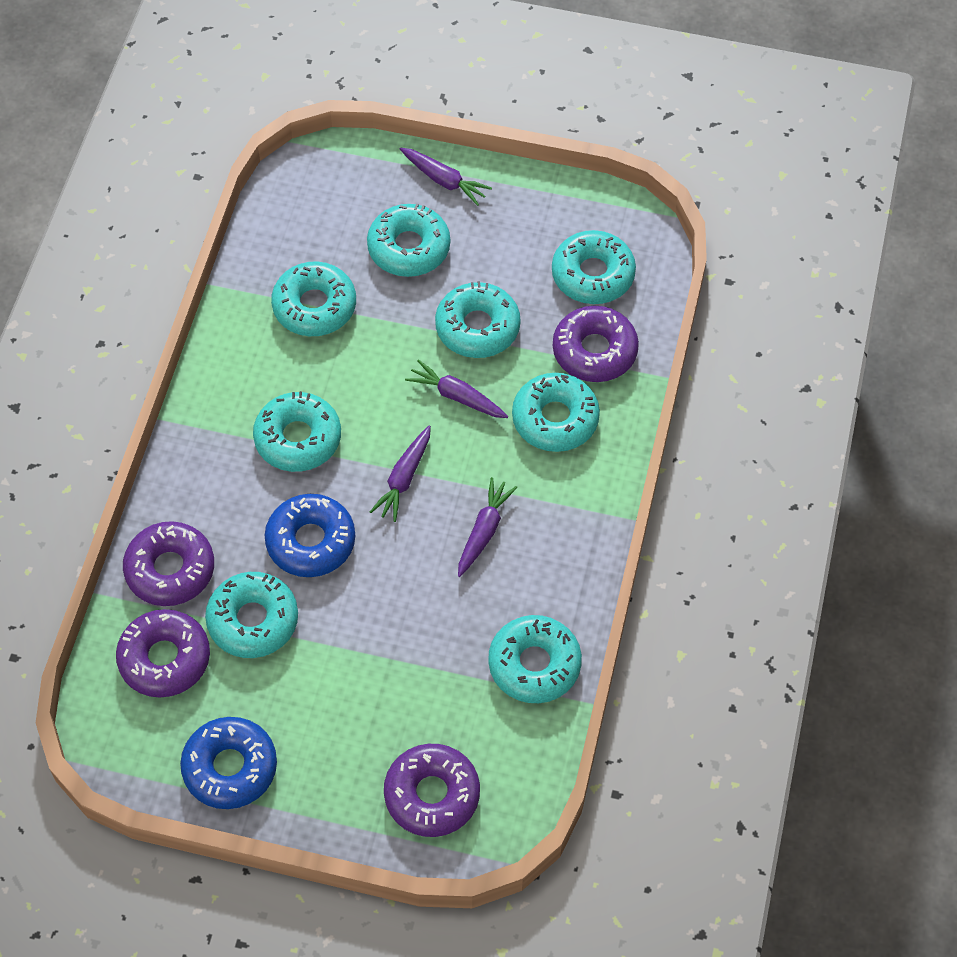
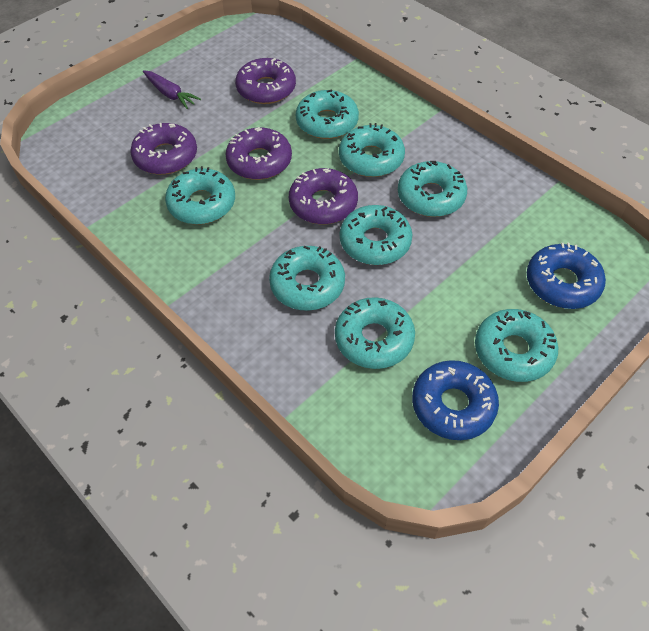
purple carrot: [370,425,431,522] [400,148,492,206] [405,359,508,418] [458,477,517,577] = 4 -> [143,70,201,109] = 1

